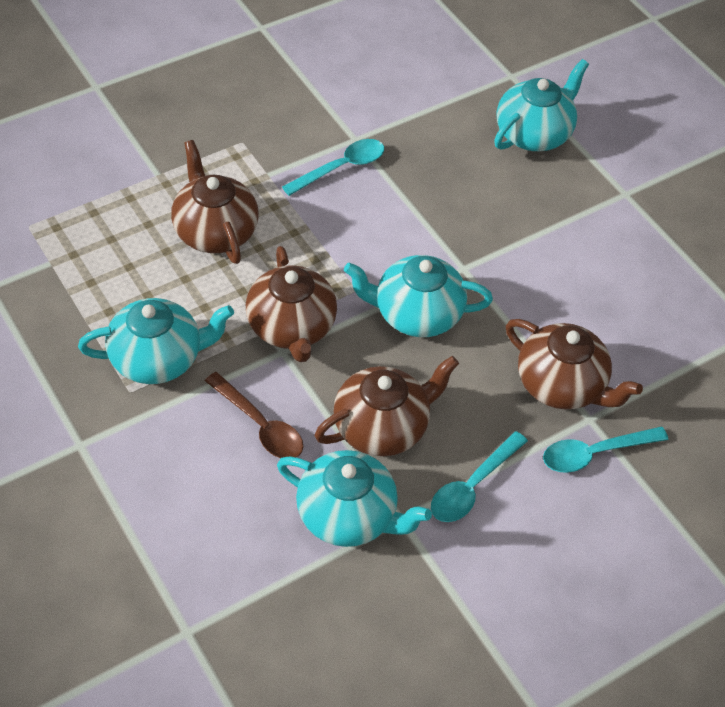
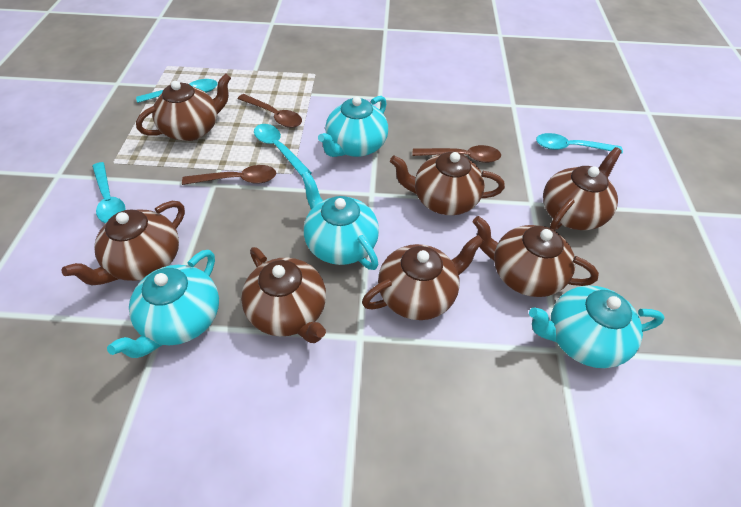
brown spoon: [205,372,303,458] = 1 -> [182,165,276,185] [238,94,302,128] [413,145,501,163] = 3
brown teapot: [171,140,259,264] [246,246,337,362] [315,356,459,456] [506,319,643,409] = 4 -> [62,201,185,285] [136,73,231,141] [241,247,326,343] [362,235,484,320] [390,152,505,215] [473,216,599,297] [543,147,622,231] = 7
turquoise spoon: [282,139,384,196] [431,431,528,522] [543,427,668,473] = 3 -> [92,162,126,223] [136,79,218,103] [254,124,312,175] [536,133,623,154] = 4

